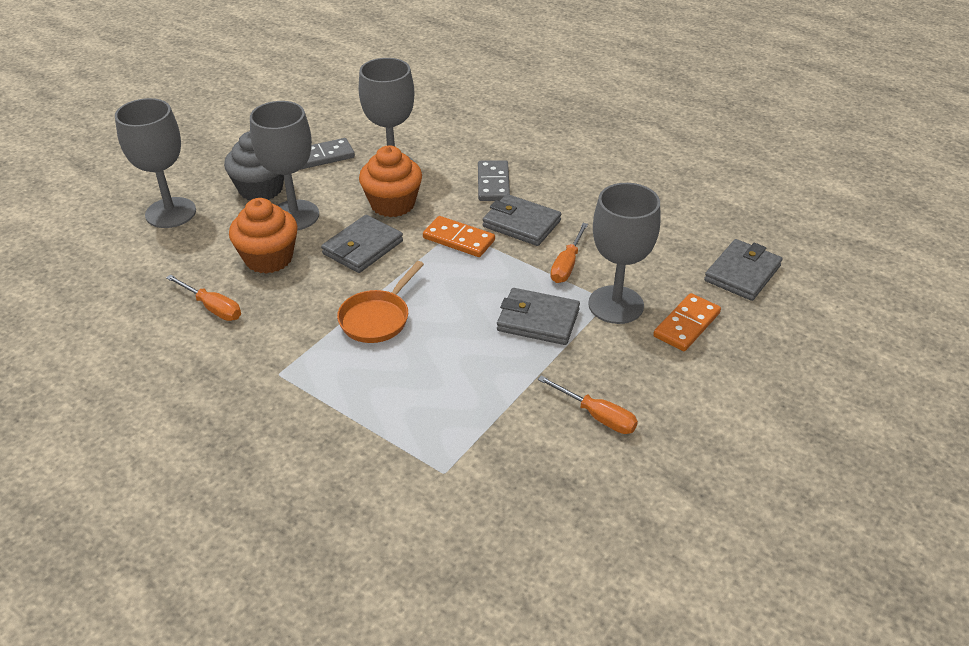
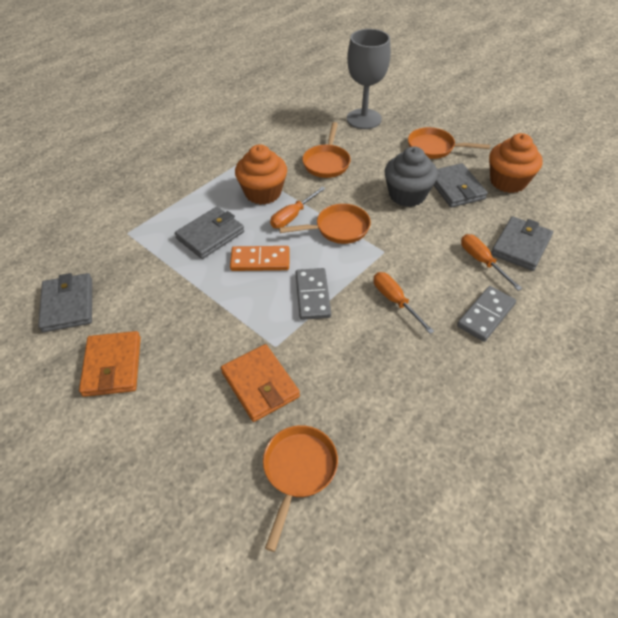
grey goblet: [115,98,196,228] [250,101,319,230] [359,58,414,161] [588,183,661,324] = 4 -> [347,29,391,129] = 1
orange domino: [423,216,495,257] [653,293,721,351] = 2 -> [230,246,290,271] = 1
orange pan: [337,261,424,343] = 1 -> [263,425,338,552] [279,204,371,244] [302,122,350,178] [408,127,490,159] = 4
orange wallet: none = 0 -> [79,331,141,397] [221,344,300,422] = 2

